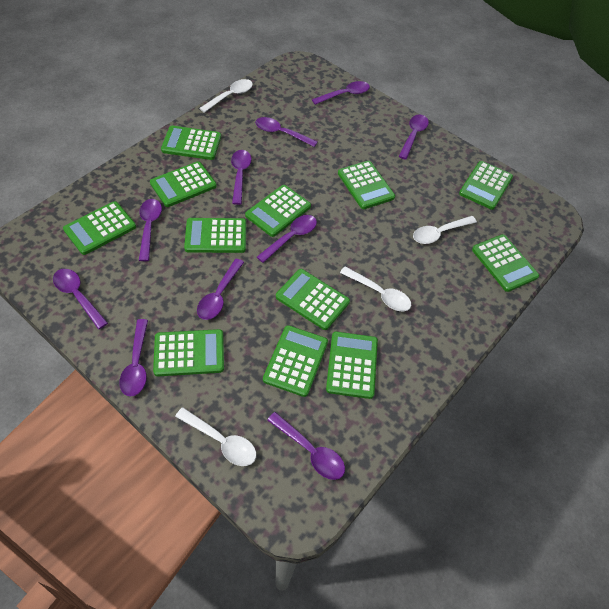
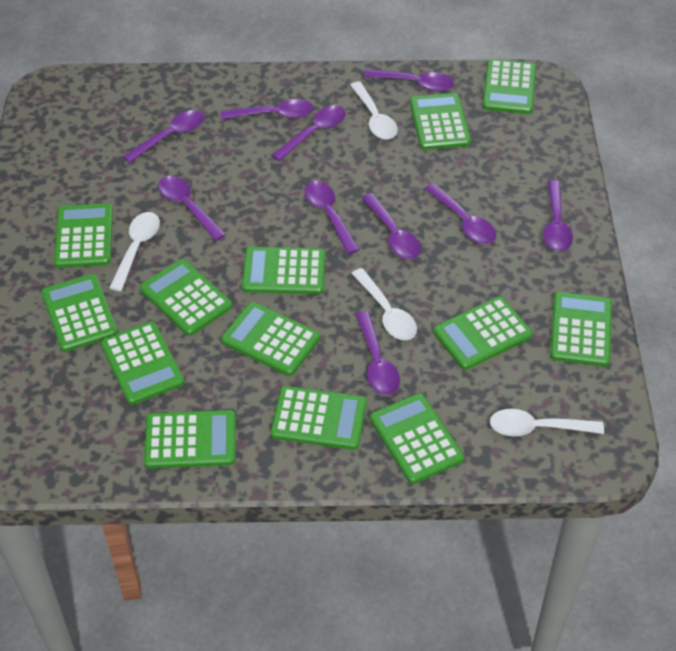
green calculator: [63,201,136,255] [150,161,217,207] [153,329,224,376] [161,125,221,160] [184,218,246,253] [245,185,311,237] [263,325,328,397] [276,269,350,330] [326,332,378,399] [338,161,395,209] [459,161,513,210] [472,234,539,292] = 12 -> [41,274,118,352] [54,203,113,268] [101,321,184,405] [140,259,232,336] [144,410,236,469] [221,302,320,376] [242,247,325,294] [270,386,367,450] [370,393,464,484] [410,93,471,150] [433,296,532,370] [482,59,536,114] [550,292,612,366] = 13

